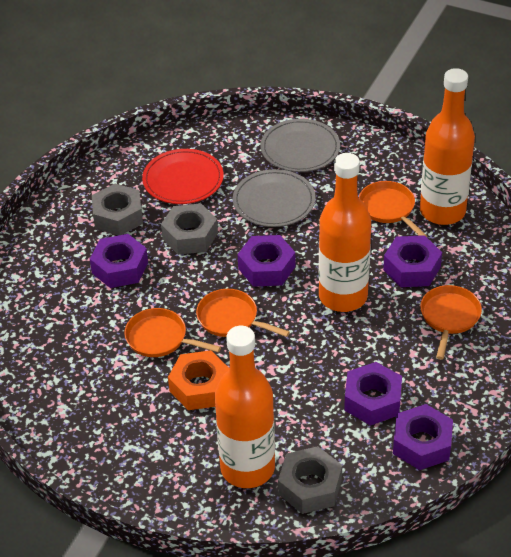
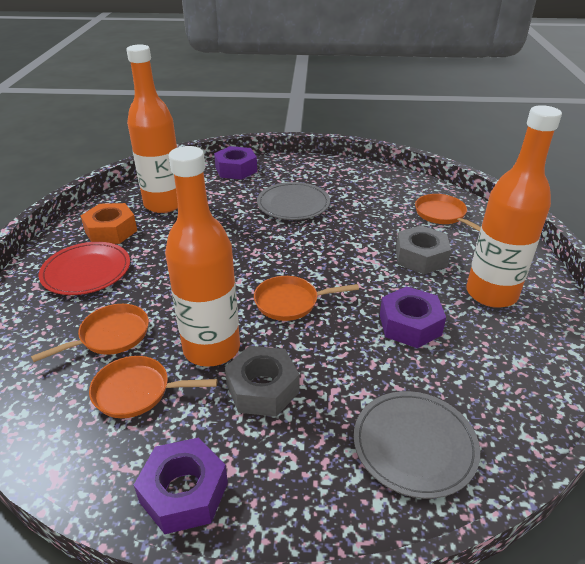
grey nut: [92,184,143,235] [161,203,218,255] [278,446,342,514] = 3 -> [225,346,300,417] [396,225,451,274] = 2
purple nut: [90,234,148,288] [238,235,295,287] [344,362,402,426] [383,235,442,287] [393,404,453,470] = 5 -> [134,438,228,534] [214,146,257,180] [380,286,446,348] = 3

